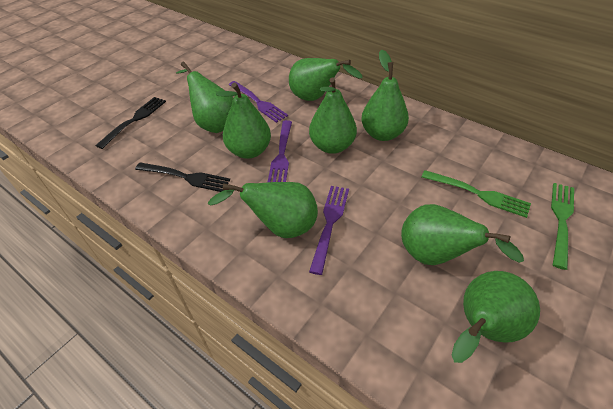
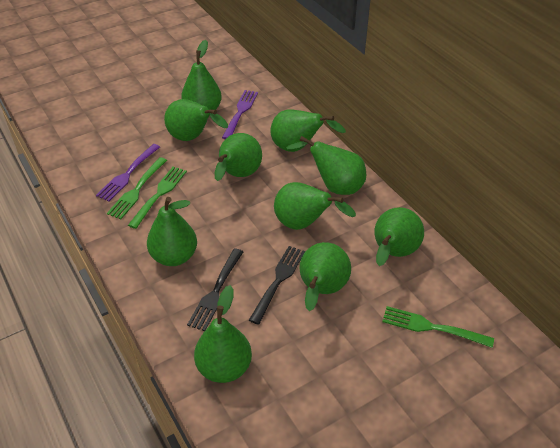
green fork: [422,170,531,218] [551,183,574,270] = 2 -> [107,157,167,219] [128,167,187,229] [382,306,494,348] = 3
green pear: [176,62,233,133] [208,182,318,238] [216,83,271,159] [289,58,363,101] [309,77,357,154] [361,50,409,141] [401,204,524,265] [452,271,540,363] = 8 -> [147,197,197,266] [164,99,228,141] [181,40,222,110] [194,285,252,383] [215,133,262,181] [270,109,346,152] [274,182,356,230] [286,136,366,195] [299,242,351,311] [374,207,424,266] = 10
purple fork: [229,81,288,123] [268,120,292,182] [309,186,349,275] = 3 -> [96,144,160,201] [222,90,258,139] = 2

